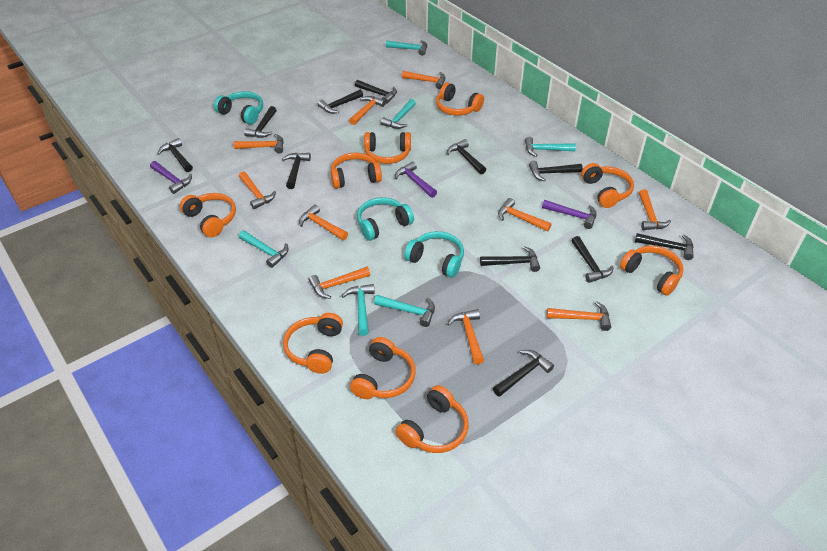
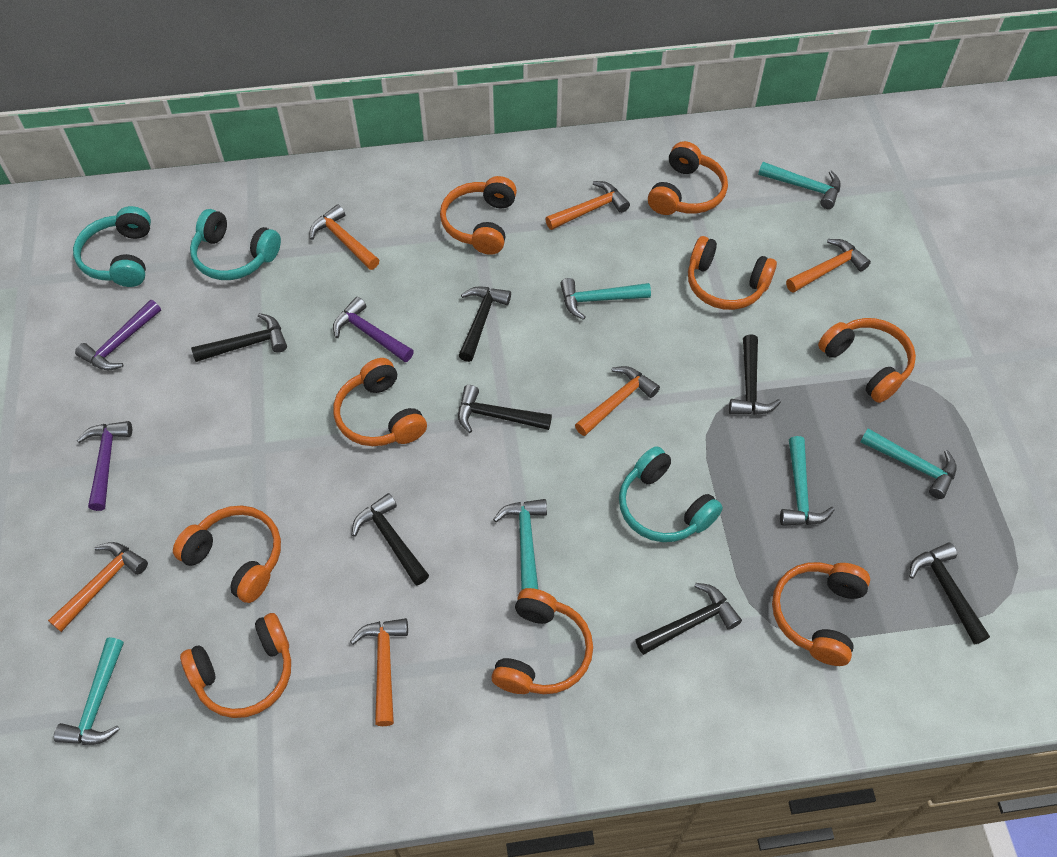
black hammer: [157,138,193,172] [244,106,277,138] [282,153,311,189] [318,90,363,114] [355,80,397,104] [447,139,486,174] [480,246,540,272] [493,350,554,397] [529,161,583,182] [571,236,614,283] [635,233,694,260] = 11 -> [191,313,287,362] [352,493,429,585] [458,287,511,362] [458,385,552,433] [636,583,742,655] [729,334,781,415] [909,543,990,644] = 7
orange hammer: [234,134,284,154] [239,171,276,209] [299,205,348,240] [309,267,370,299] [349,96,386,125] [402,71,446,89] [447,309,484,364] [498,198,552,231] [547,301,611,331] [639,189,671,230] = 10 -> [48,542,148,632] [310,204,379,270] [350,618,408,726] [545,181,630,230] [575,366,660,436] [786,239,871,293] = 6

